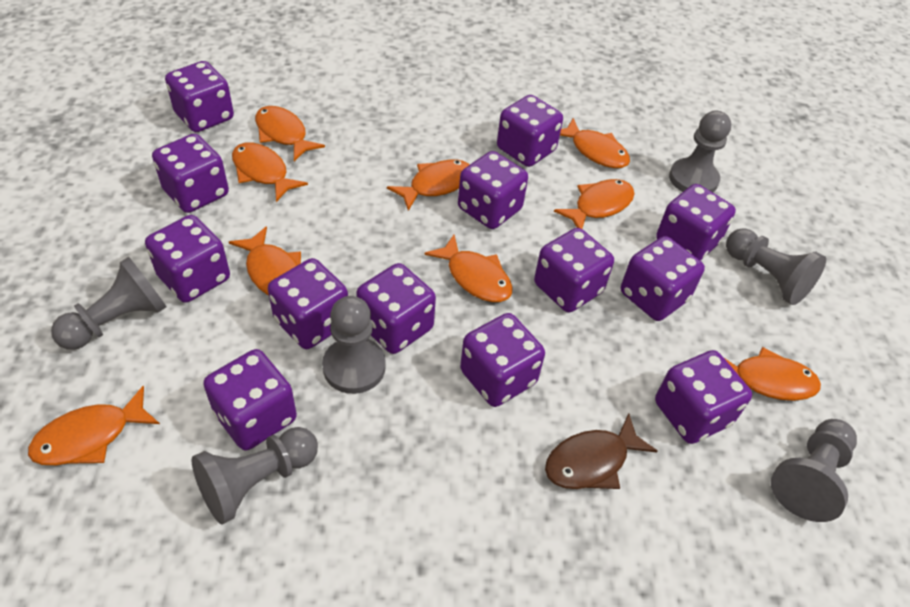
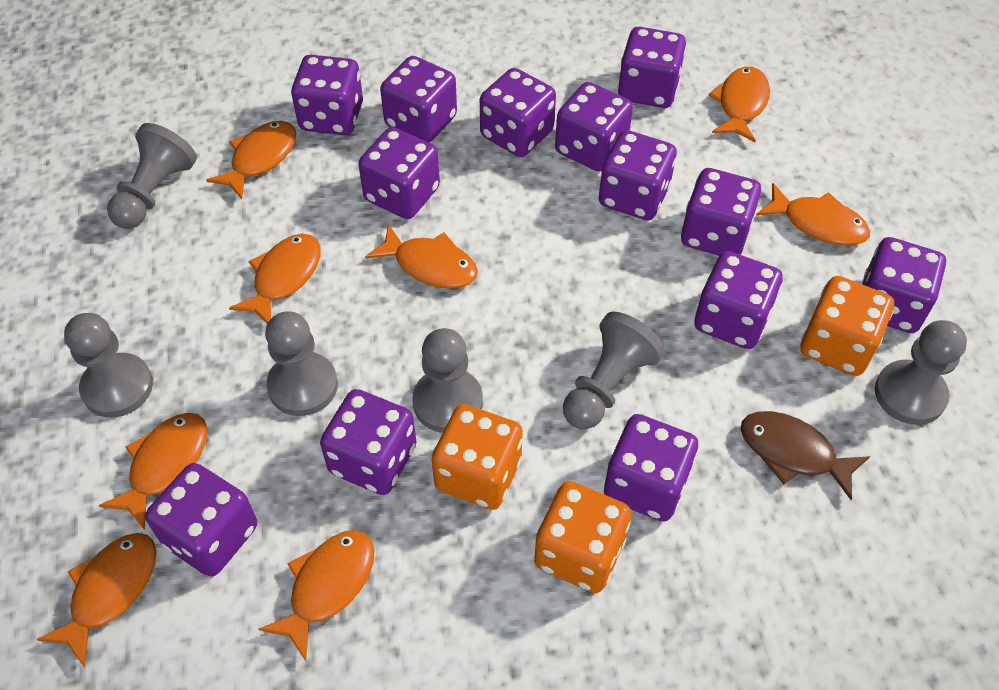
orange dice: none = 0 -> [432,404,523,510] [534,481,631,593] [800,276,894,376] = 3
orange fish: [28,386,160,465] [229,226,301,295] [232,143,308,202] [255,106,325,161] [387,160,470,211] [424,235,513,302] [554,179,634,229] [560,118,630,168] [724,347,821,401] = 9 -> [36,533,156,668] [98,413,207,530] [206,121,296,199] [229,234,321,323] [259,530,374,661] [365,224,478,289] [709,67,770,142] [756,183,870,246] = 8

